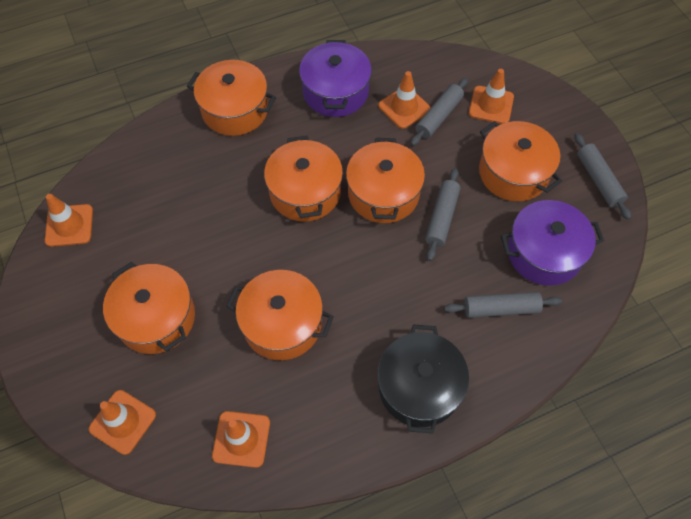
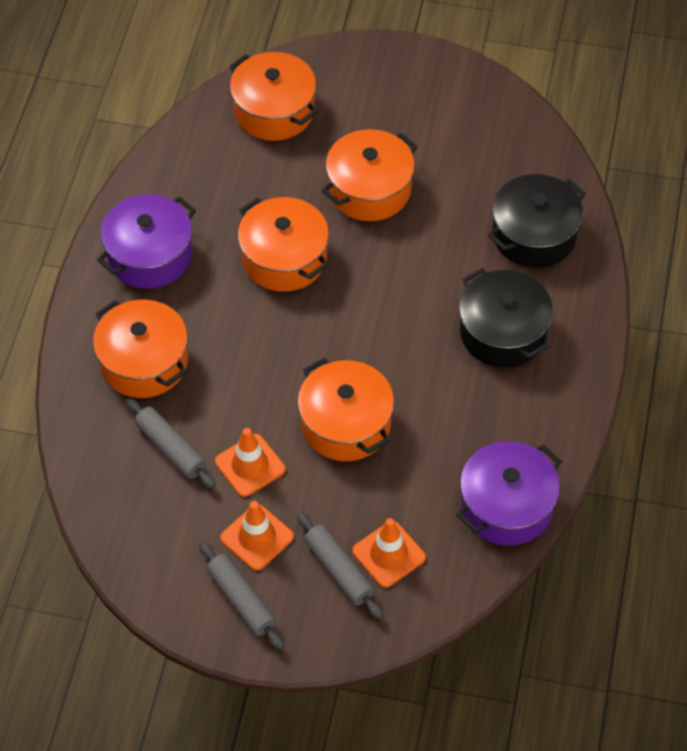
black pot: [378,324,469,434] = 1 -> [459,268,553,368] [488,174,586,268] = 2
grey rolling pin: [411,78,468,146] [425,168,460,261] [444,292,562,318] [574,133,631,220] = 4 -> [126,398,216,489] [199,541,284,650] [297,512,383,619] = 3
orange pot: [103,262,195,354] [187,60,276,136] [226,270,334,360] [264,136,343,222] [346,138,425,223] [479,121,562,201] = 6 -> [93,299,188,398] [229,52,318,141] [238,197,329,292] [297,358,394,461] [322,129,418,221] = 5
orange traffic cone: [45,194,93,247] [89,390,156,455] [212,411,270,468] [378,71,431,129] [469,69,514,124] = 5 -> [215,428,285,497] [220,501,294,571] [352,518,426,588] = 3

